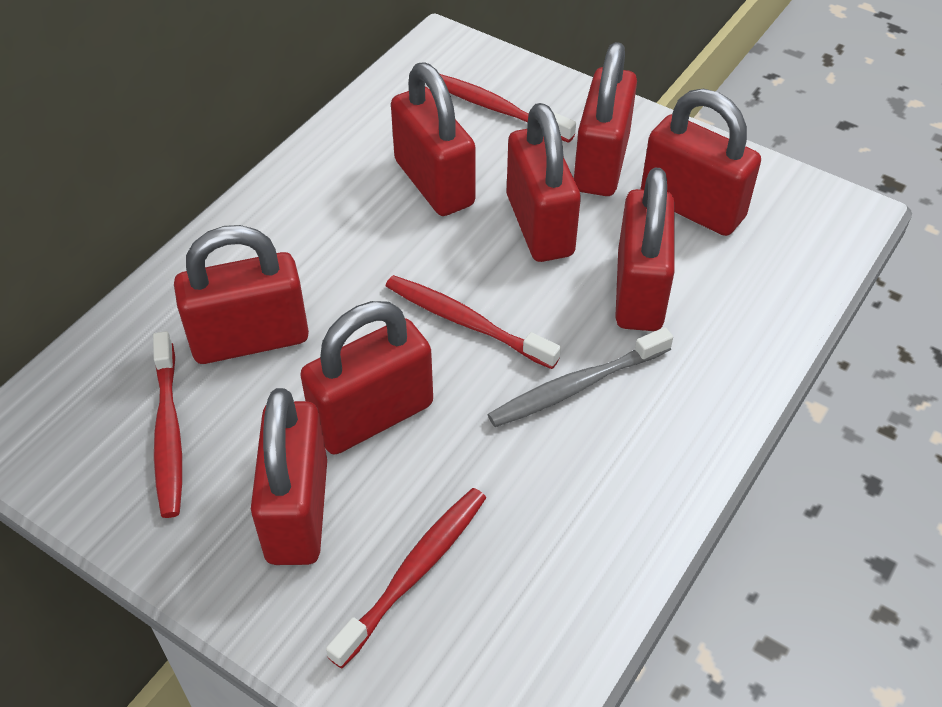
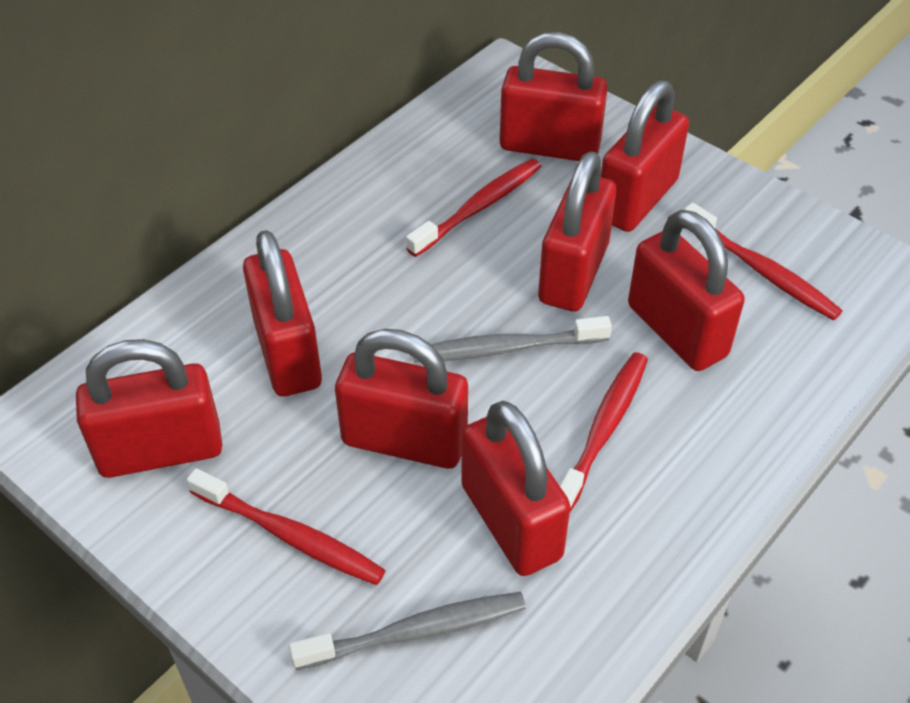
grey toothbrush: [488,327,673,427] = 1 -> [289,592,526,670] [413,316,612,362] = 2

